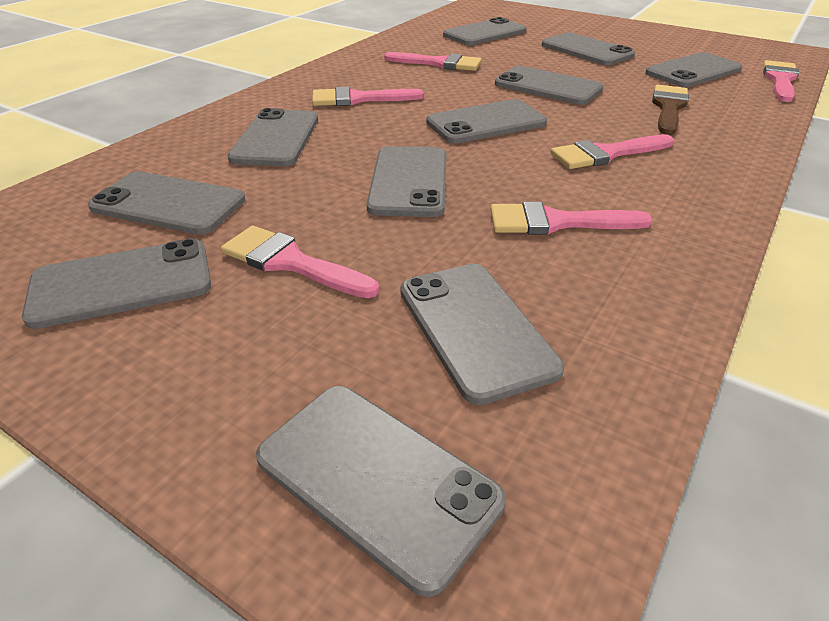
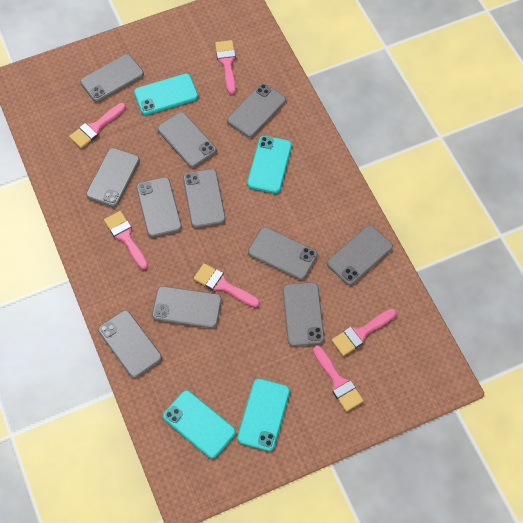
brown brush: [652,85,689,135] = 1 -> none = 0
turquoise phone: none = 0 -> [134,74,198,115] [163,390,236,458] [237,378,290,451] [247,136,292,193] = 4

